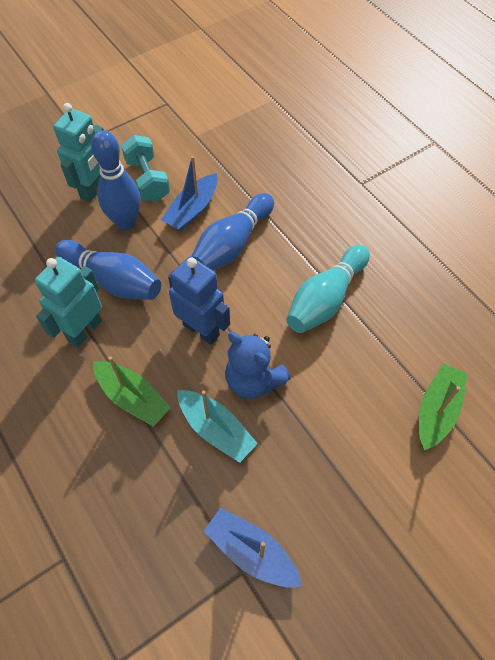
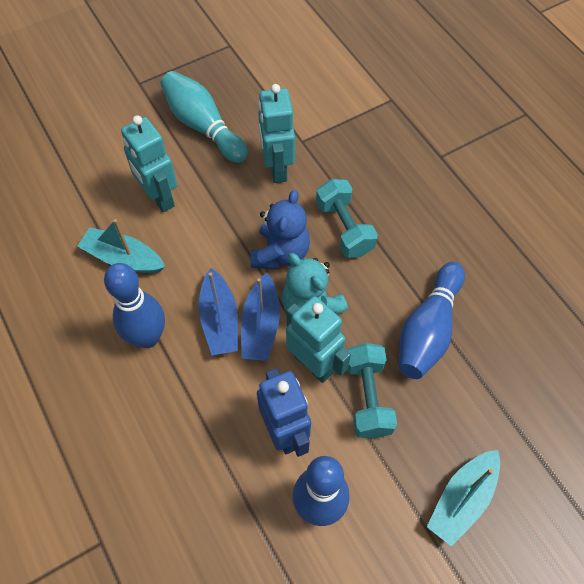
green boat: [93,356,171,427] [419,364,468,450] = 2 -> none = 0
turquoise boat: [177,390,258,463] = 1 -> [77,219,165,273] [427,450,500,547] = 2
turquoise dumbbell: [121,135,170,202] = 1 -> [316,179,378,258] [346,343,397,439] = 2
turquoise robot: [35,257,102,347] [53,103,104,202] = 2 -> [121,115,177,212] [258,84,295,183] [286,296,351,383] = 3
turquoise teddy bear: none = 0 -> [282,253,348,315] = 1

